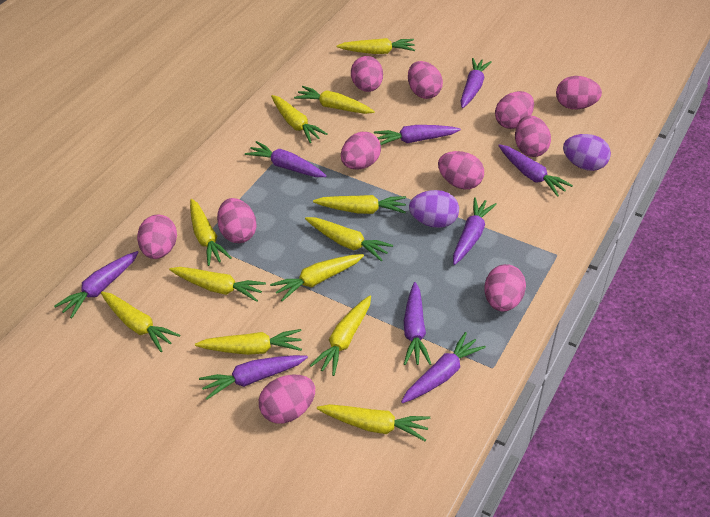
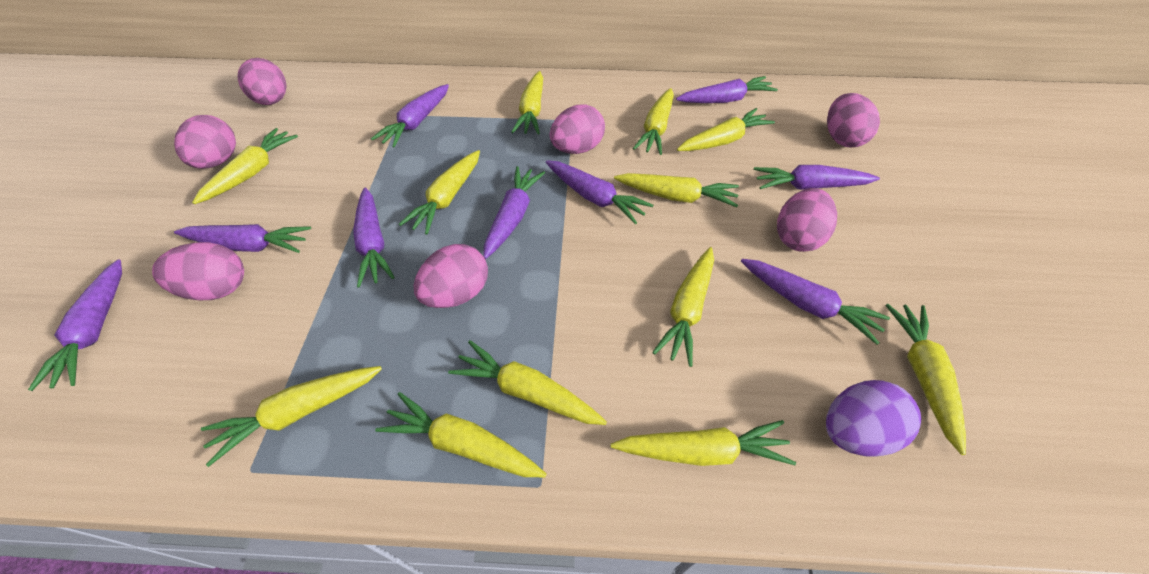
pink egg: [137,214,177,259] [217,198,257,243] [259,375,315,424] [341,132,381,170] [351,56,383,92] [408,61,443,99] [438,151,484,189] [484,264,526,312] [495,91,534,129] [515,116,551,157] [556,76,602,109] = 11 -> [152,242,244,300] [174,115,236,169] [237,58,287,105] [414,244,488,308] [550,104,605,154] [777,188,837,252] [827,93,880,147] = 7
purple egg: [409,190,459,228] [563,134,611,171] = 2 -> [826,380,922,457] = 1

